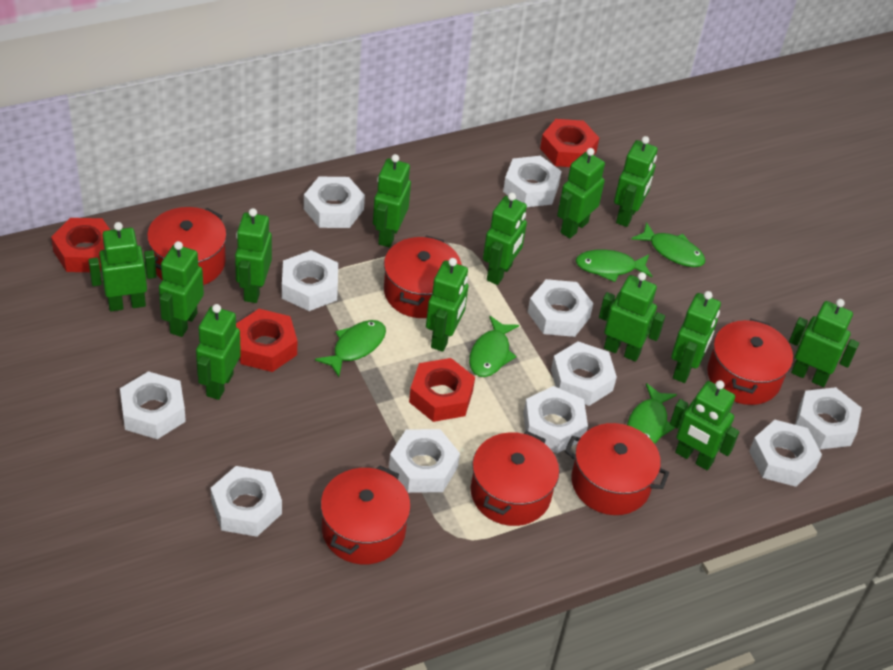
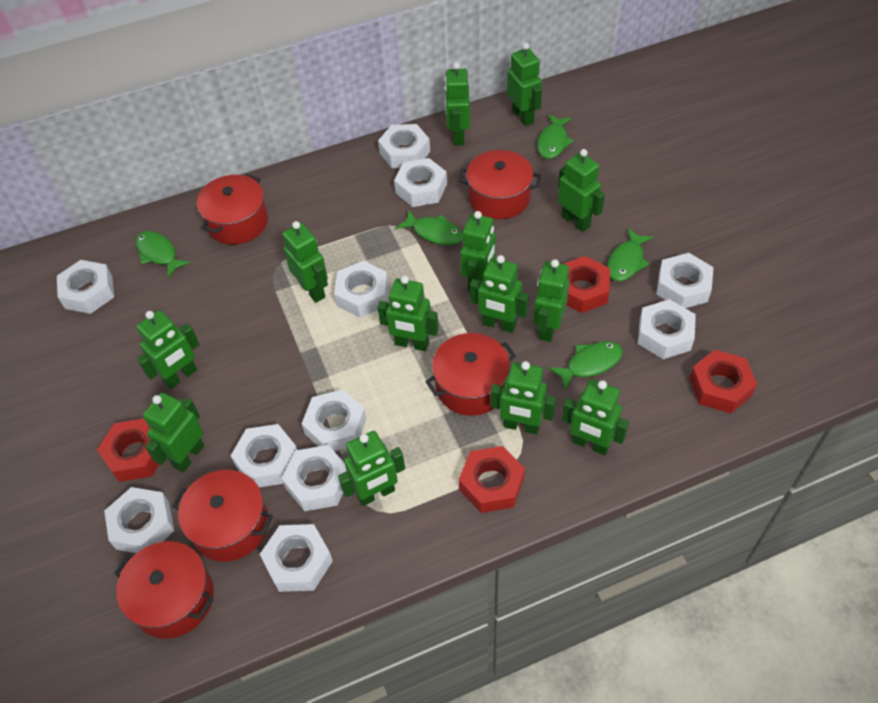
red pot: [147,207,227,285] [321,466,411,564] [384,236,462,318] [471,431,559,526] [565,423,669,515] [707,319,793,405] = 6 -> [114,541,214,639] [172,470,273,562] [197,174,268,245] [425,333,516,416] [459,150,541,219] = 5

